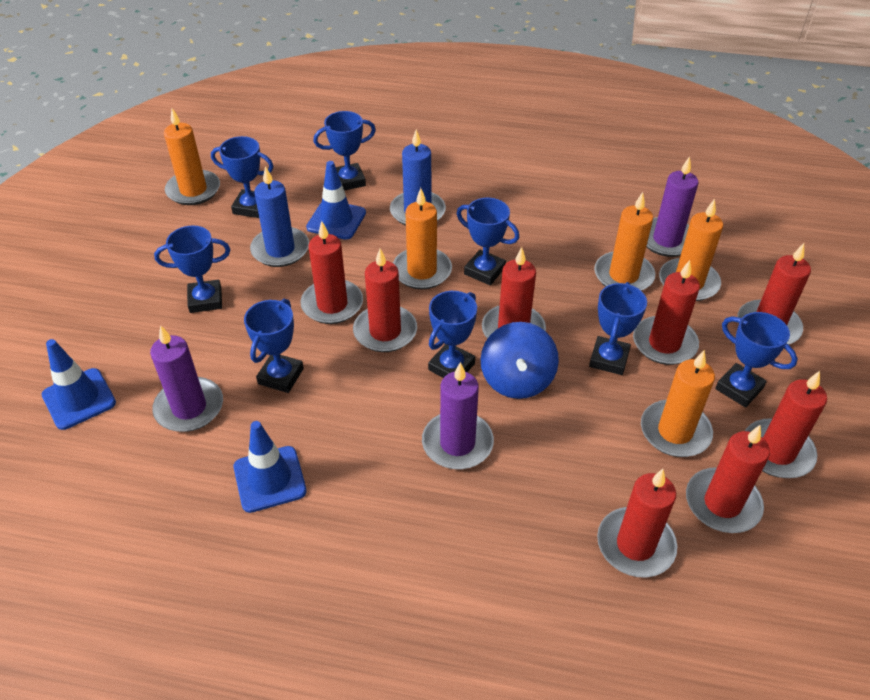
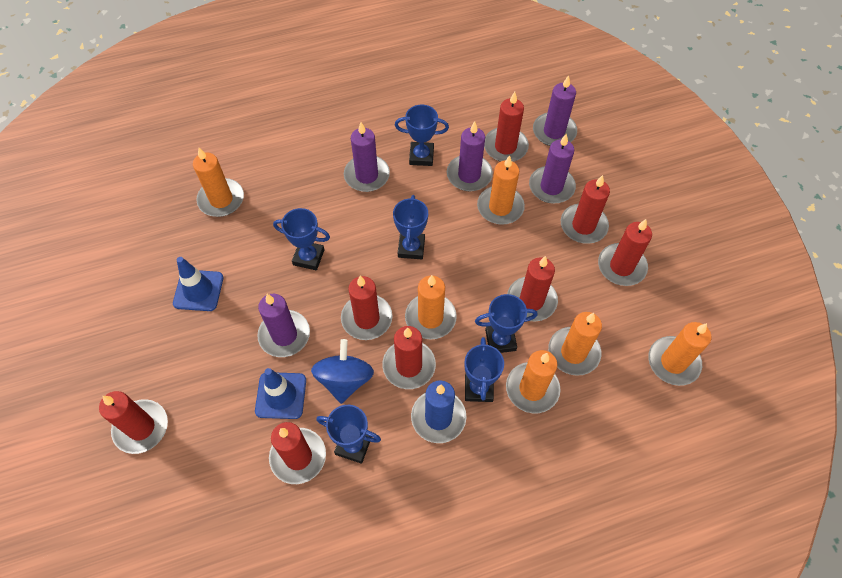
blue candle: [250,166,309,267] [390,129,446,226] = 2 -> [411,380,466,443] = 1
blue traffic cone: [42,339,116,430] [234,421,307,513] [306,161,366,240] = 3 -> [173,257,224,311] [255,368,306,419] = 2
blue trophy: [154,225,230,313] [211,136,274,218] [244,299,304,393] [313,111,376,191] [428,291,477,378] [456,198,519,285] [589,282,647,375] [715,312,798,408] = 8 -> [273,208,330,270] [316,405,381,464] [393,195,428,259] [395,105,449,166] [464,337,504,402] [475,294,538,353] = 6
orange candle: [164,108,220,205] [393,188,452,289] [594,192,655,291] [641,350,715,457] [659,199,723,301] = 5 -> [193,147,244,217] [405,275,457,340] [477,155,525,225] [506,350,560,413] [548,312,602,376] [648,322,711,386] = 6
purple candle: [150,325,223,432] [422,362,494,469] [646,156,698,257] = 3 -> [257,294,310,357] [344,122,390,192] [447,121,493,191] [529,133,576,204] [533,75,577,146] = 5

